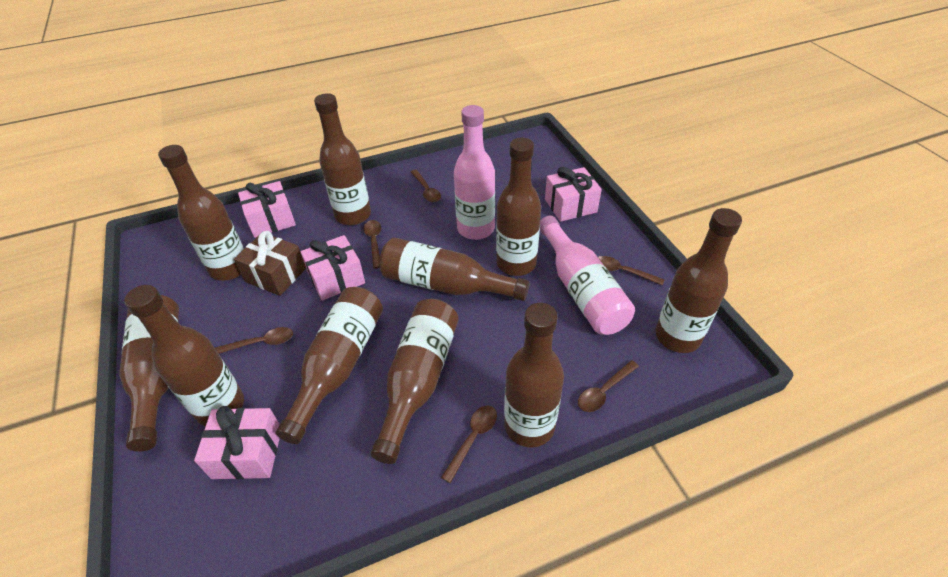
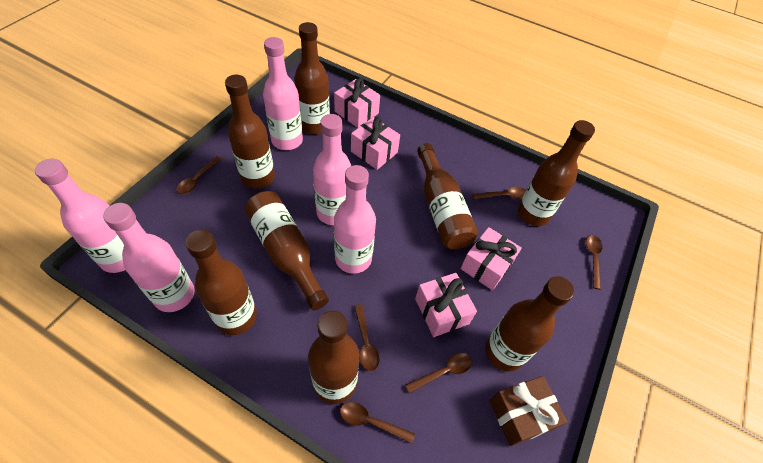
brown bottle: [119,295,179,452] [124,285,244,426] [158,145,244,281] [276,287,383,444] [314,93,371,225] [370,299,459,464] [379,237,530,301] [496,137,541,276] [504,303,564,447] [655,208,742,353] = 10 -> [186,230,257,335] [225,75,275,189] [244,191,329,310] [294,22,330,134] [308,311,359,404] [417,143,478,250] [485,276,574,371] [518,120,595,226] = 8
pink bottle: [454,105,495,240] [540,216,635,335] = 2 -> [35,159,125,273] [103,203,195,312] [263,37,303,150] [313,114,351,225] [334,165,376,274] = 5

